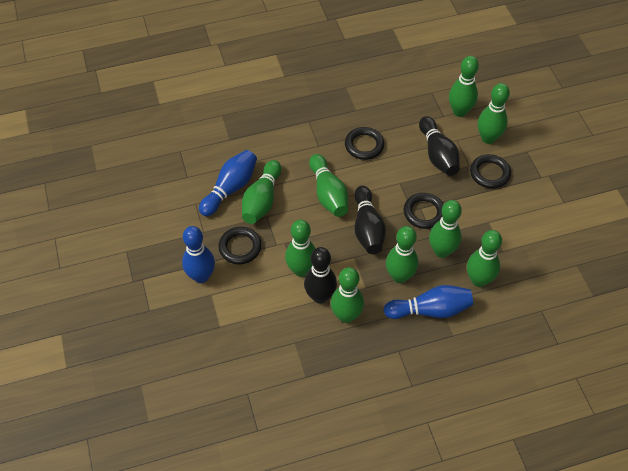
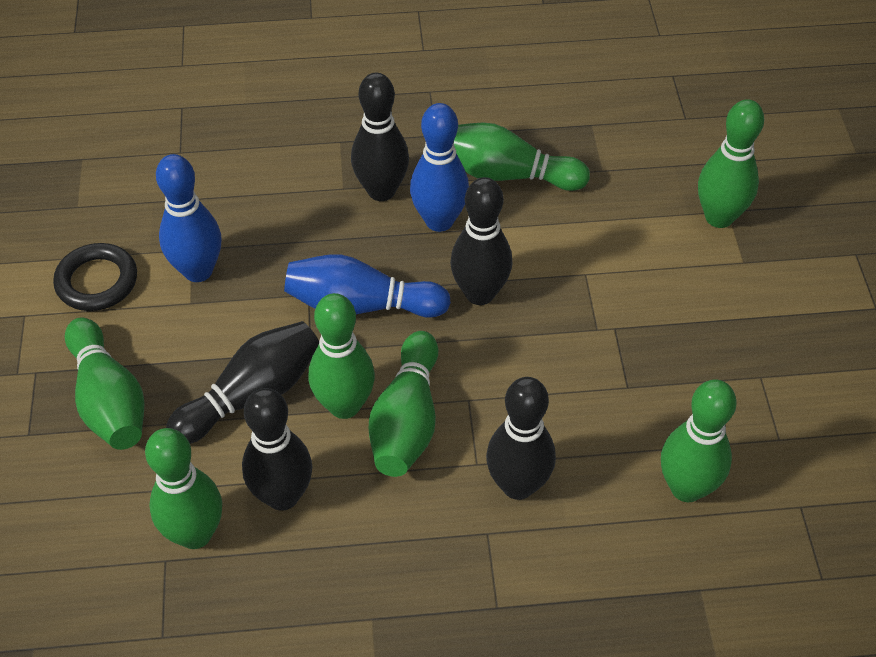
black bowling pin: [304,247,337,304] [354,186,386,254] [419,116,460,176] = 3 -> [166,321,319,444] [242,388,312,511] [351,73,409,201] [450,177,512,305] [486,377,556,500] = 5
black ring: [218,227,262,264] [345,127,384,160] [404,193,444,229] [470,154,511,188] = 4 -> [53,243,137,311] = 1
green bowling pin: [242,160,281,224] [285,220,316,277] [309,154,348,217] [331,267,364,323] [386,226,418,283] [429,200,462,258] [449,56,479,117] [467,230,502,287] [478,83,510,144] = 9 -> [65,318,144,450] [145,428,222,549] [309,293,375,419] [369,331,438,477] [454,123,590,191] [661,379,736,502] [698,99,764,228] = 7

